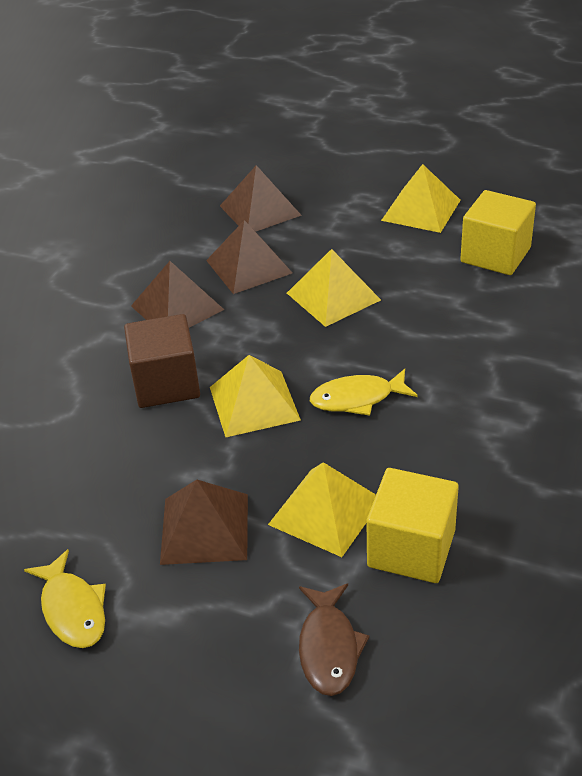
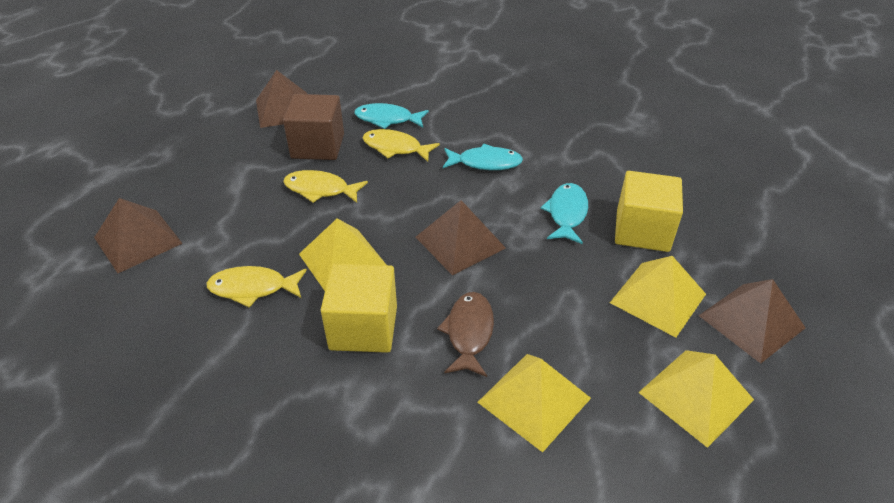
turquoise fish: none = 0 -> [354,103,429,129] [443,144,523,170] [541,183,588,244] = 3
yellow fish: [24,549,106,648] [310,369,418,416] = 2 -> [207,266,307,308] [283,170,368,203] [363,129,440,162] = 3

